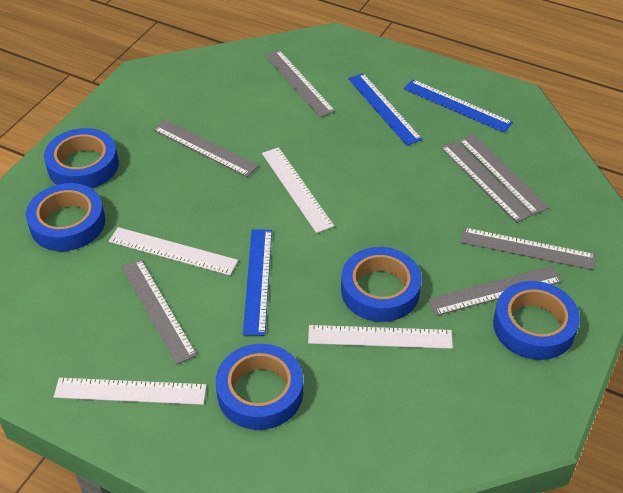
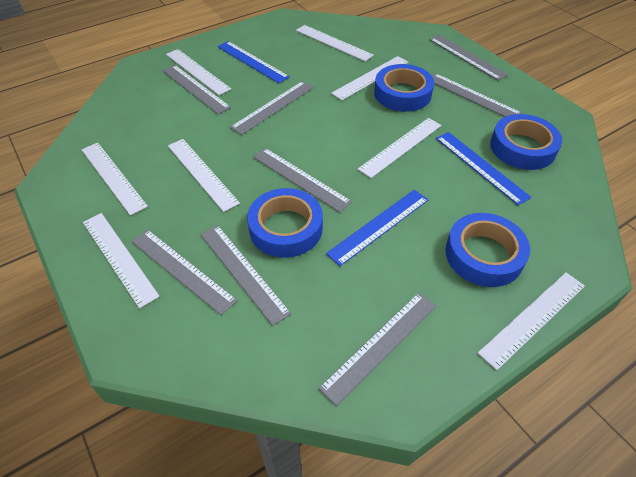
blue tape: [26,183,105,251] [44,128,119,188] [216,344,303,430] [341,247,422,322] [493,281,580,360] = 5 -> [247,188,323,258] [374,64,434,112] [445,213,530,287] [490,114,562,170] = 4
grey ruler: [122,259,197,364] [153,120,259,177] [265,50,335,117] [428,266,562,316] [441,141,532,223] [458,134,549,215] [460,227,596,270] = 7 -> [131,230,237,315] [162,65,231,114] [200,225,291,326] [230,81,314,135] [253,148,352,212] [318,292,436,406] [429,35,508,81] [432,73,522,117] = 8
white ruler: [54,378,207,405] [109,227,238,275] [262,147,334,233] [308,325,453,349] = 4 -> [82,143,148,216] [83,213,160,308] [166,49,231,95] [168,139,240,212] [296,25,374,61] [331,56,409,100] [358,118,441,178] [478,272,585,370] = 8

